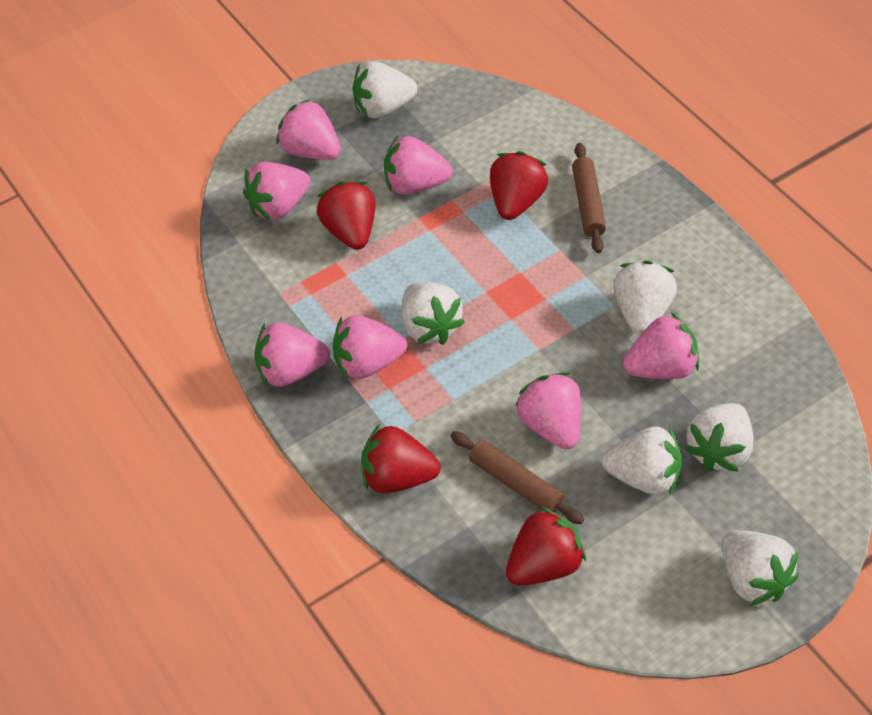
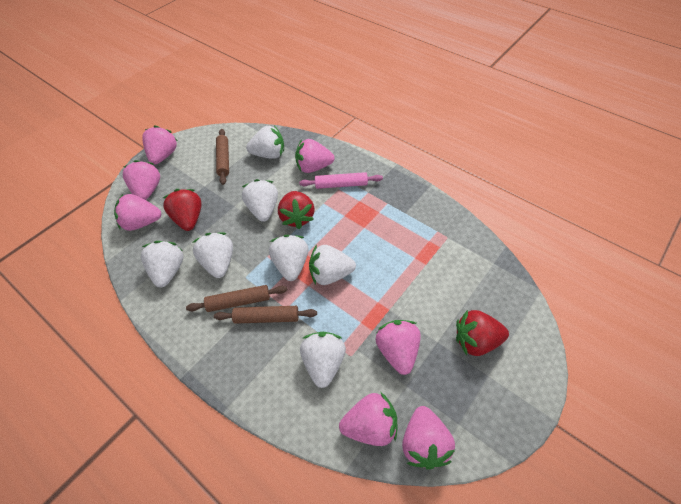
brown rolling pin: [450,431,584,524] [572,143,606,253] = 2 -> [186,285,287,312] [214,306,317,324] [216,129,229,185] = 3
pink rolling pin: none = 0 -> [299,172,383,189] = 1
red strawberry: [317,181,376,250] [361,424,440,493] [490,151,548,220] [506,507,586,586] = 4 -> [163,189,202,231] [278,191,315,229] [456,310,509,356] = 3
white strawberry: [352,62,417,118] [402,282,465,345] [602,427,682,495] [613,260,677,334] [684,403,754,472] [722,530,799,606] = 6 -> [141,241,183,287] [193,232,233,278] [242,179,278,222] [246,125,284,159] [269,235,309,281] [300,332,346,388] [309,245,356,285] = 7

